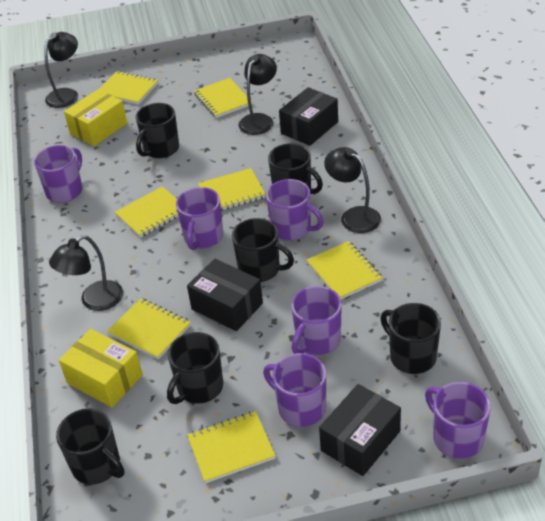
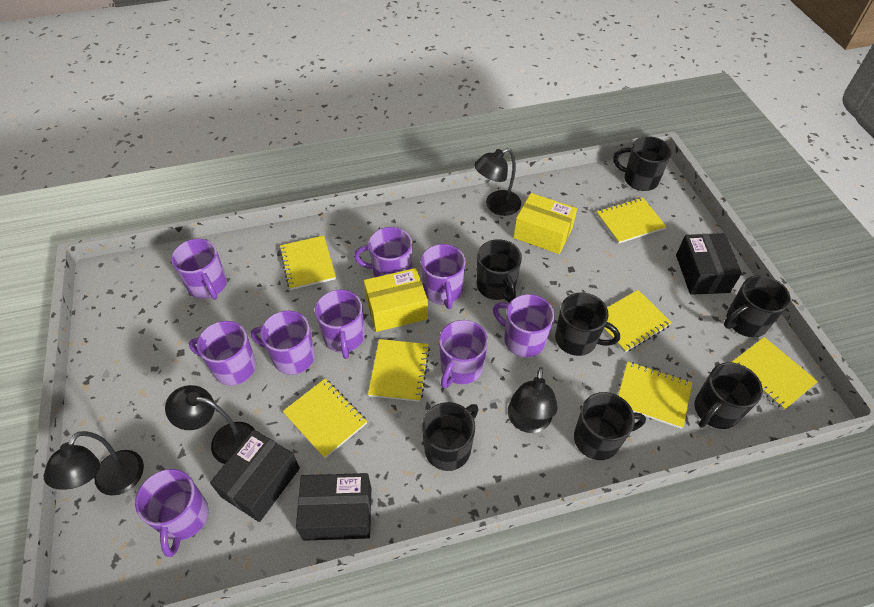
black mug: [56,408,125,485] [136,103,179,158] [167,332,223,404] [232,218,294,282] [268,143,323,194] [380,303,441,374] = 6 -> [422,402,479,471] [477,239,522,303] [555,293,620,356] [574,392,646,460] [613,136,672,191] [695,362,763,429] [724,275,790,338] = 7
purple mug: [34,145,83,203] [176,187,223,250] [263,353,326,427] [266,179,324,241] [291,286,342,355] [425,382,491,459] = 6 -> [135,469,209,557] [171,239,227,300] [189,321,256,385] [251,311,315,375] [315,290,365,359] [354,227,412,277] [421,244,466,309] [439,320,488,388] [493,294,554,357] = 9

